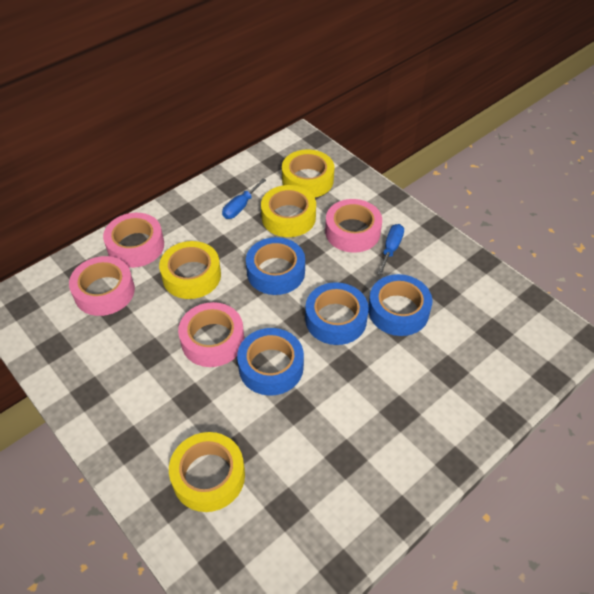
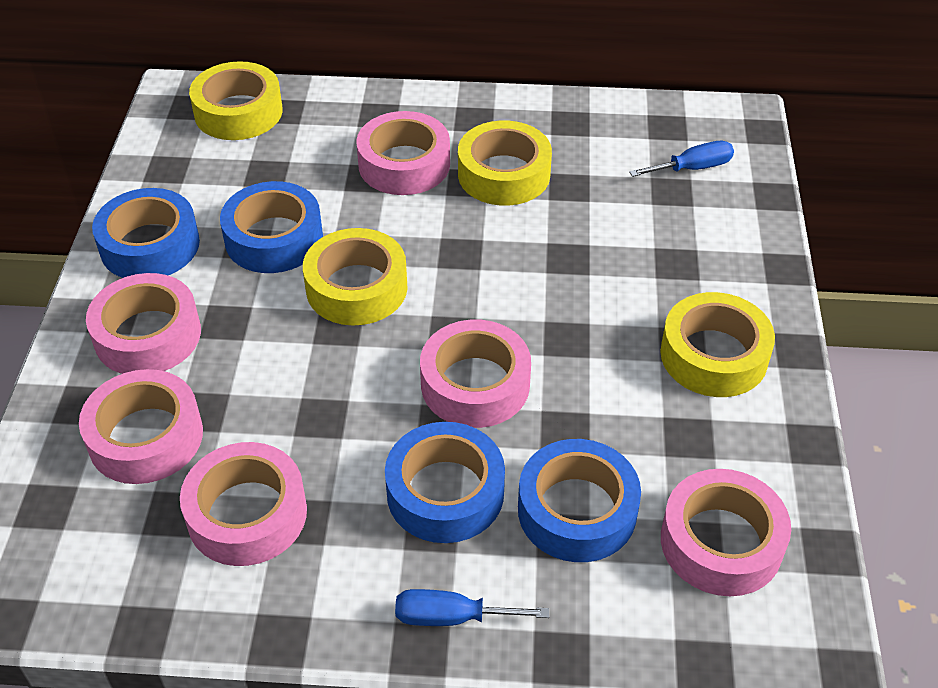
pink tape: [69,256,135,316] [103,213,164,268] [178,302,244,367] [325,199,382,253] = 4 -> [79,369,203,484] [86,273,201,374] [180,442,307,566] [356,111,450,195] [420,320,531,428] [661,469,791,596] = 6

